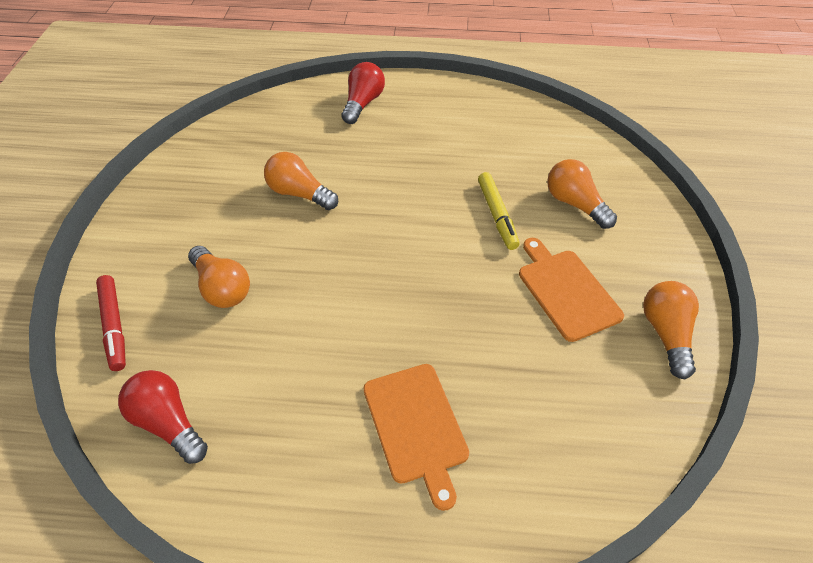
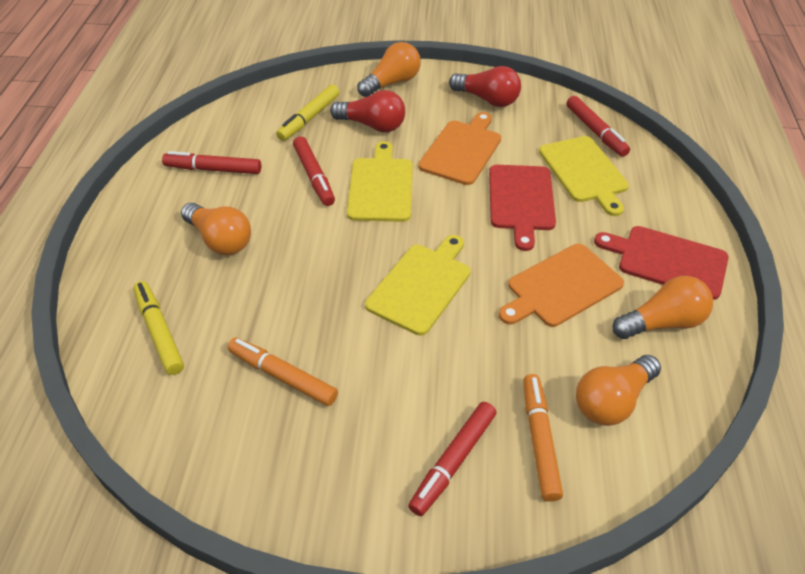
orange marker: none = 0 -> [228,338,338,406] [523,374,563,502] = 2
red cutting board: none = 0 -> [489,165,556,251] [594,226,729,300] = 2
red marker: [96,275,126,371] = 1 -> [162,151,261,174] [293,137,335,206] [408,402,496,516] [566,96,630,157] = 4
yellow cutting board: none = 0 -> [347,141,413,222] [365,235,471,336] [539,136,629,216] = 3
yellow marker: [478,172,520,250] = 1 -> [133,281,184,375] [276,85,339,141] = 2

